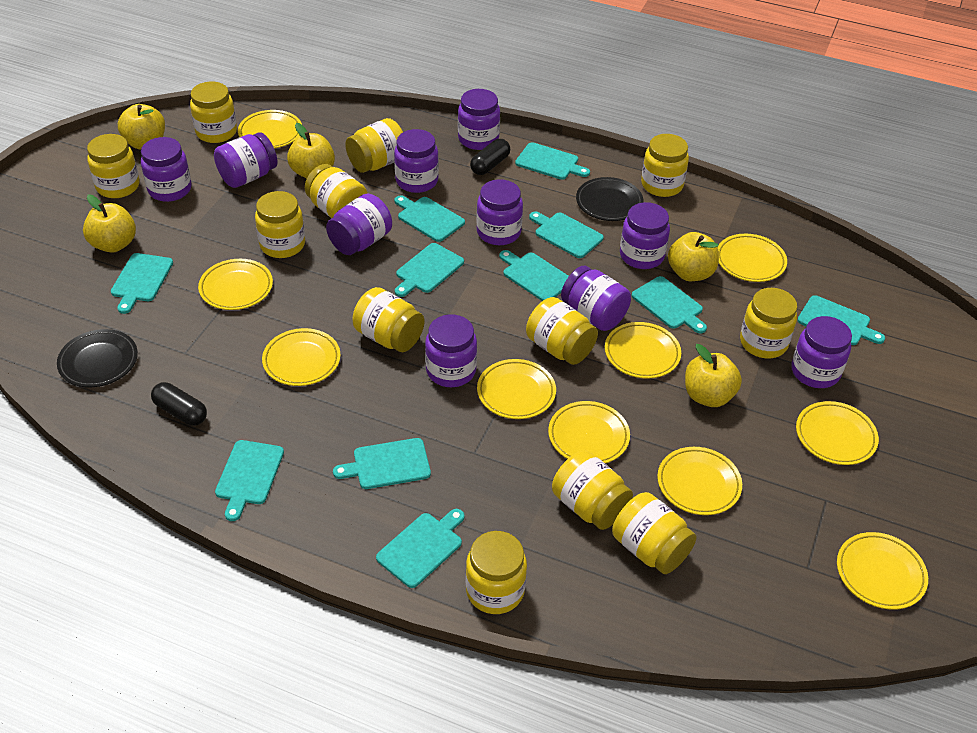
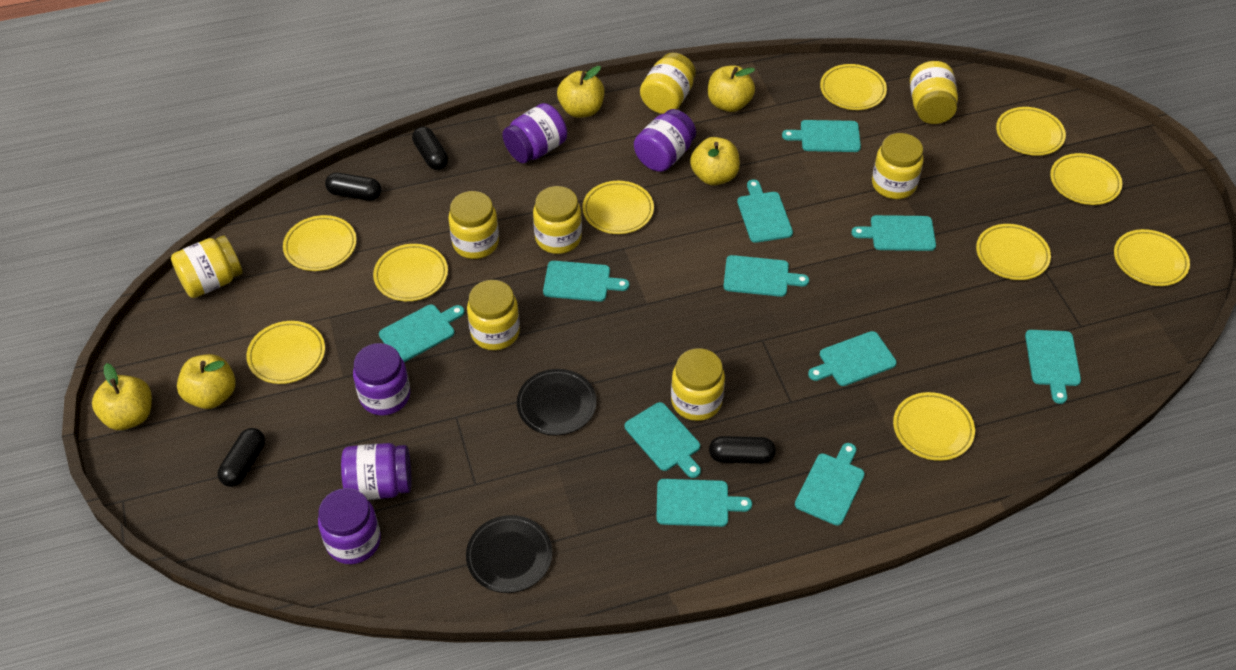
black capsule: [151,382,207,426] [470,139,510,175] = 2 -> [218,428,265,487] [325,173,381,201] [412,126,448,170] [709,436,776,464] = 4
purple jar: [141,137,191,202] [214,132,277,188] [326,194,392,255] [394,129,439,193] [425,315,477,387] [458,89,500,150] [476,179,523,245] [561,266,631,331] [620,202,670,269] [791,316,852,388] = 10 -> [318,488,381,564] [341,443,411,500] [353,343,410,416] [502,103,567,163] [634,109,696,172] = 5
yellow jar: [87,134,140,198] [190,82,237,143] [255,191,305,258] [305,164,368,218] [345,118,403,173] [352,287,424,352] [466,531,527,614] [526,297,598,365] [552,451,633,530] [612,492,696,574] [641,134,689,197] [740,288,797,358] = 12 -> [171,235,243,298] [448,191,499,259] [467,280,520,350] [533,186,582,254] [640,53,696,114] [671,348,725,421] [872,133,924,199] [910,61,958,124] = 8

